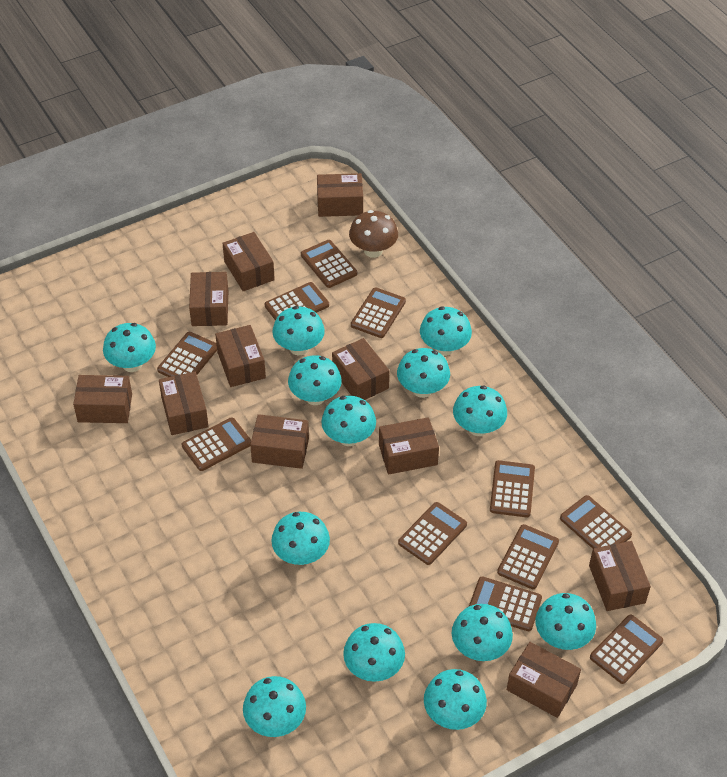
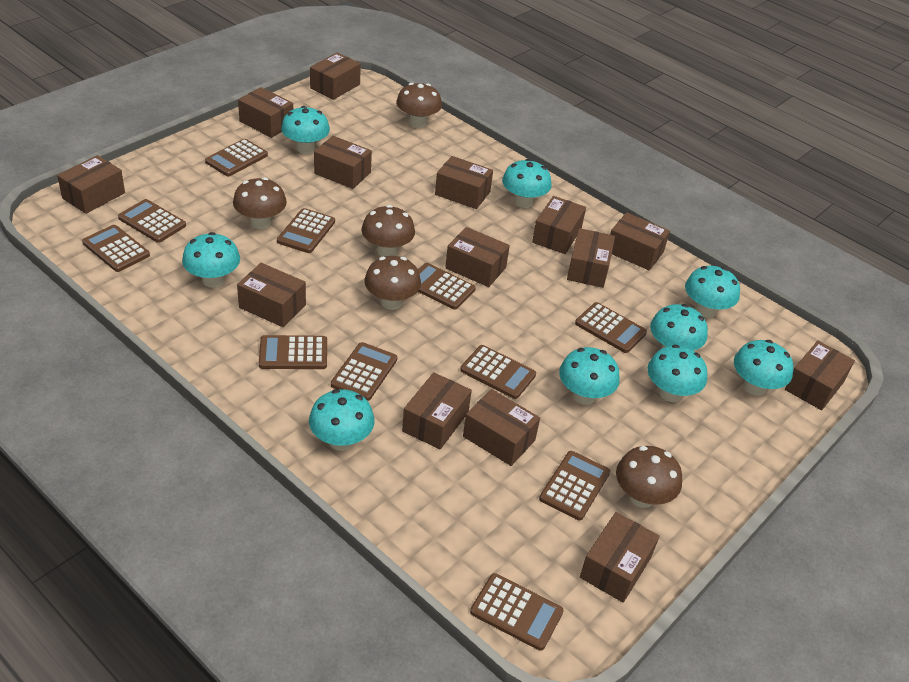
brown box: [73,375,132,423] [159,372,209,435] [189,272,228,326] [215,325,266,387] [222,232,275,291] [250,414,309,469] [317,173,363,217] [332,338,389,400] [379,417,439,475] [507,642,581,718] [589,541,651,611] = 11 -> [57,155,125,214] [237,263,306,327] [238,87,293,138] [310,52,361,100] [314,136,372,189] [402,372,472,450] [435,156,493,209] [445,227,510,287] [463,389,540,466] [532,196,586,254] [567,228,615,288] [580,512,660,603] [610,212,670,271] [785,341,855,410] = 14
brown mushroom: [349,210,398,258] = 1 -> [233,177,287,229] [362,205,415,257] [364,256,421,310] [396,83,442,128] [616,446,682,508] = 5
turquoise mushroom: [103,323,156,372] [243,676,306,737] [271,512,330,565] [272,306,325,355] [288,355,342,405] [321,396,376,446] [343,623,405,682] [397,348,450,398] [420,307,472,356] [424,669,487,730] [452,604,513,661] [453,385,507,436] [535,593,596,650] = 13 -> [182,232,240,288] [281,106,330,154] [309,389,375,451] [502,159,551,208] [559,347,620,405] [647,345,707,402] [650,304,708,350] [685,266,740,318] [734,340,793,396] = 9

